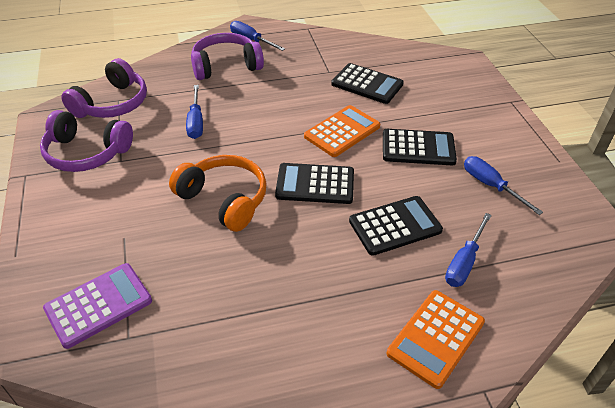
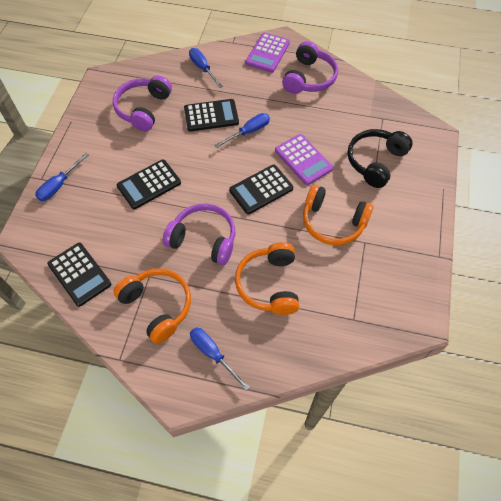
black headphones: none = 0 -> [348,129,413,188] = 1
orange calculator: [304,105,380,157] [387,290,485,389] = 2 -> none = 0
orange headphones: [169,155,267,232] = 1 -> [113,268,191,344] [235,242,299,315] [303,185,374,245] = 3
purple calculator: [43,263,152,349] = 1 -> [245,33,290,73] [275,134,333,185] = 2

